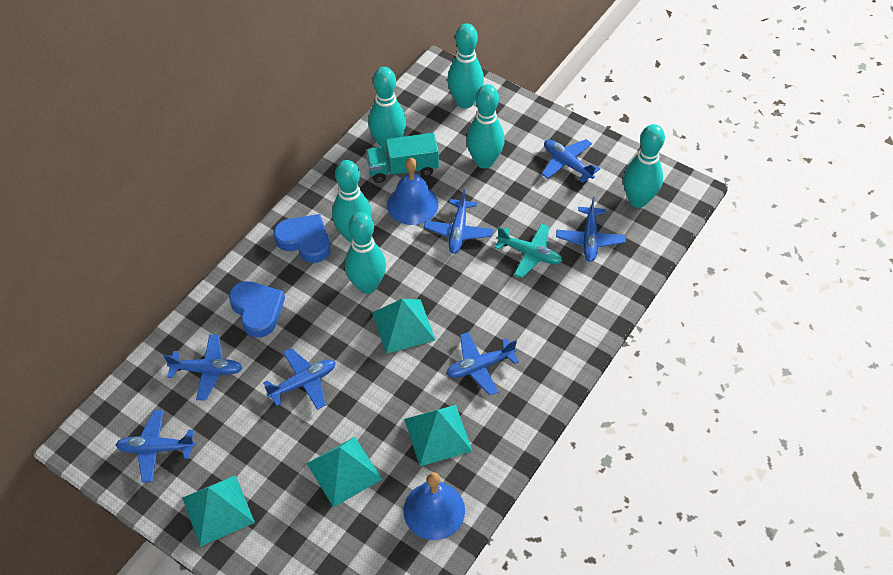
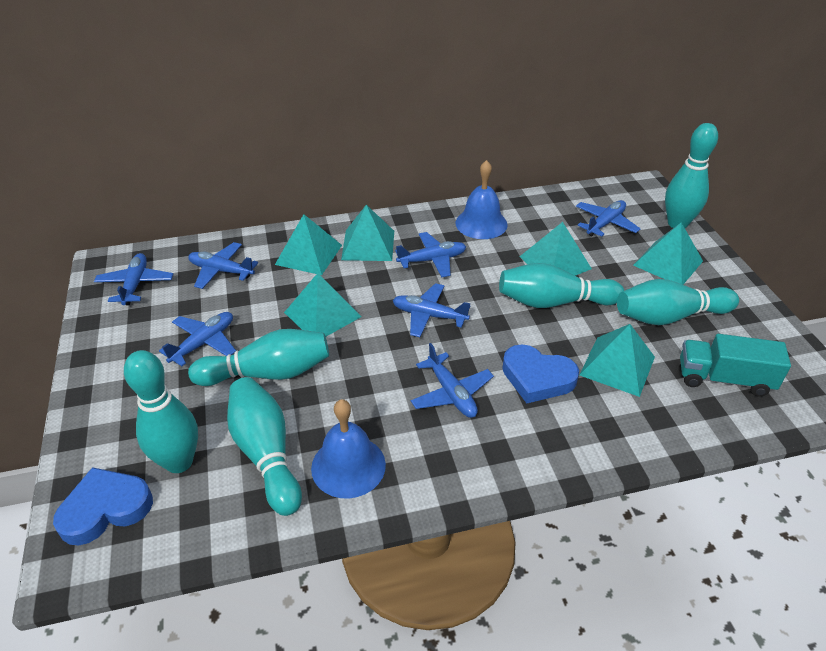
turquoise plane: [494,224,562,278] = 1 -> none = 0
turquoise pyramid: [182,475,255,547] [307,437,382,507] [372,299,436,354] [404,405,472,466] = 4 -> [275,214,342,275] [284,273,362,337] [341,205,394,261] [520,222,592,276] [580,324,655,397] [633,222,703,285] = 6

